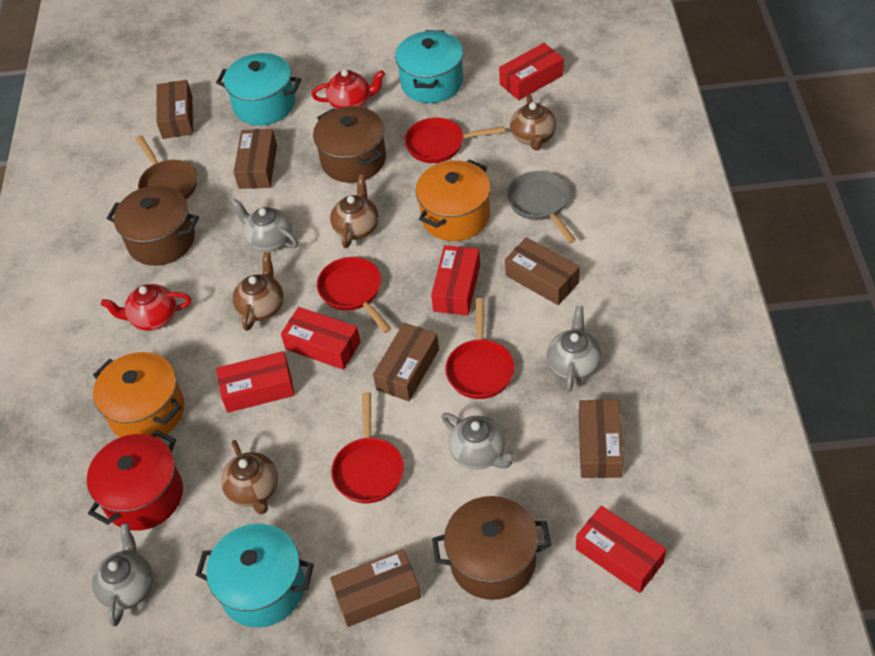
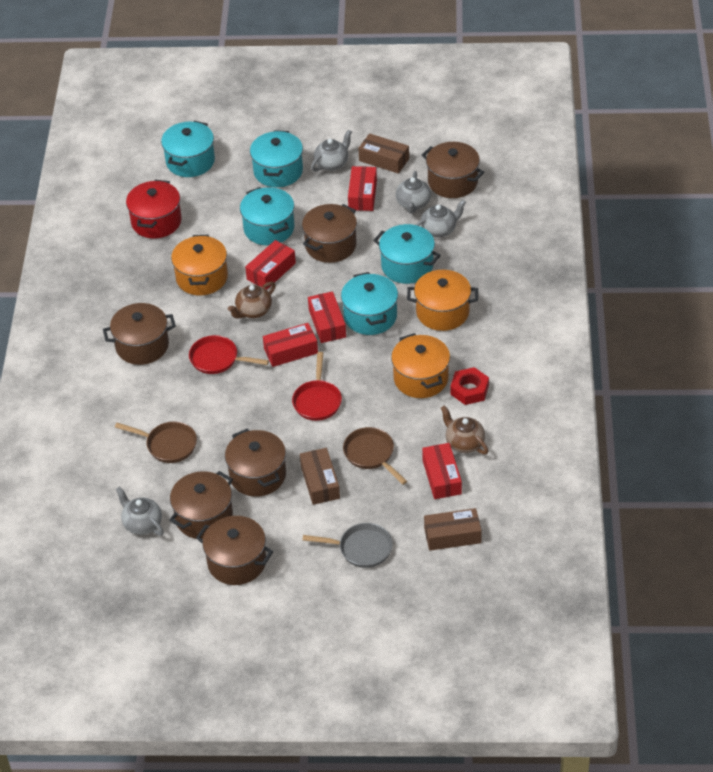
brown box: [156,80,193,139] [234,129,277,189] [330,549,421,627] [373,323,439,401] [505,237,580,305] [579,400,623,478] = 6 -> [300,448,340,505] [358,133,409,174] [424,508,482,551] = 3
brown pan: [136,136,197,199] = 1 -> [115,422,197,463] [343,427,407,485] = 2
brown pot: [107,185,199,266] [313,106,386,183] [432,496,551,600] = 3 -> [103,303,176,365] [170,471,233,539] [196,516,273,585] [225,428,286,497] [302,204,357,263] [422,142,485,198] = 6
brown teapot: [221,440,278,514] [233,252,284,331] [330,174,379,248] [510,94,556,150] = 4 -> [228,282,276,319] [441,405,488,454] = 2
orange pot: [93,352,184,439] [415,159,491,241] = 2 -> [171,235,228,296] [391,333,450,398] [407,270,478,331] = 3
red nut: none = 0 -> [450,367,489,405] = 1
red pan: [317,257,391,333] [331,392,404,503] [404,117,505,163] [445,298,515,399] = 4 -> [189,335,269,374] [292,352,342,421] = 2
red teapot: [101,284,191,331] [311,69,385,109] = 2 -> none = 0
turquoise pot: [196,524,314,627] [216,53,301,125] [395,30,463,103] = 3 -> [161,121,215,177] [240,187,294,245] [250,130,303,187] [341,272,398,335] [373,224,441,284] = 5

